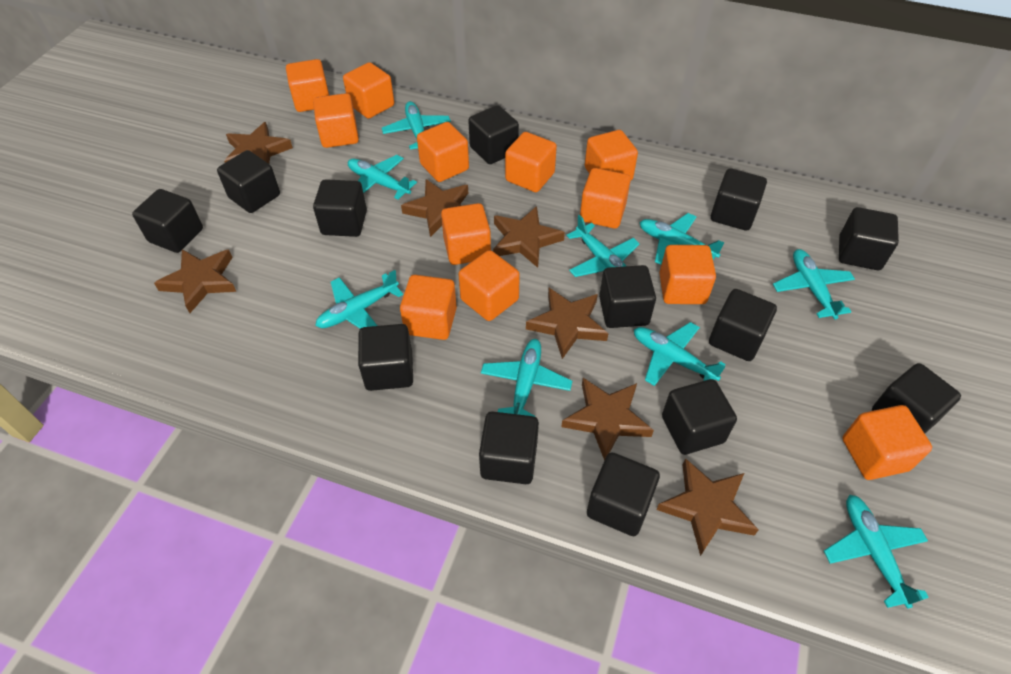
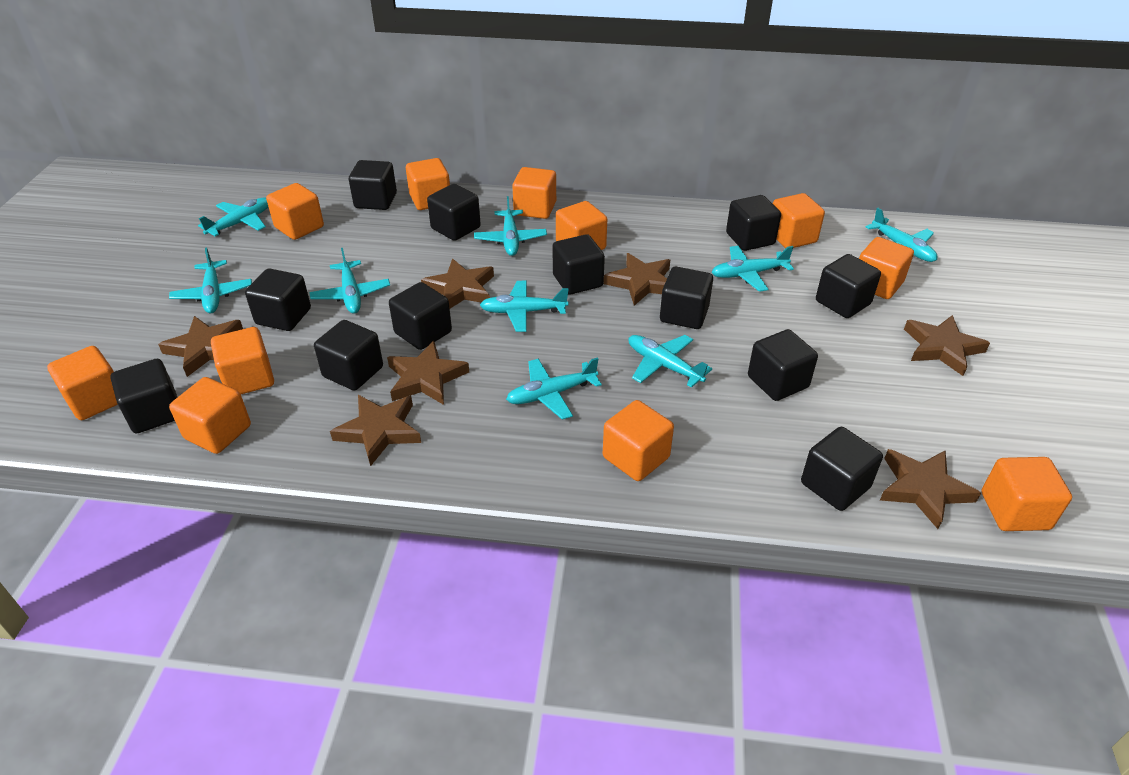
black cube: [132,189,203,253] [217,150,280,213] [313,179,367,237] [358,324,413,391] [468,105,519,164] [479,411,539,484] [587,452,660,536] [599,265,656,328] [662,379,737,455] [709,289,777,361] [711,168,767,231] [839,207,899,270] [872,363,961,433] = 13 -> [110,359,177,434] [245,268,311,331] [314,320,383,391] [349,160,397,210] [389,282,452,350] [427,184,481,241] [552,234,605,295] [660,267,713,329] [726,195,781,251] [748,329,818,401] [801,427,883,511] [816,254,881,318] = 12
orange cube: [286,59,329,112] [313,93,359,148] [343,62,394,119] [400,275,457,340] [417,122,469,182] [441,203,491,265] [458,250,520,321] [505,132,557,192] [580,168,631,229] [585,130,638,180] [659,245,716,304] [842,405,932,480] = 12 -> [47,346,118,420] [169,377,251,454] [211,327,274,394] [266,183,324,240] [406,158,450,210] [512,167,556,219] [556,201,607,250] [603,400,674,481] [773,193,825,248] [859,237,914,299] [981,457,1072,531] = 11

